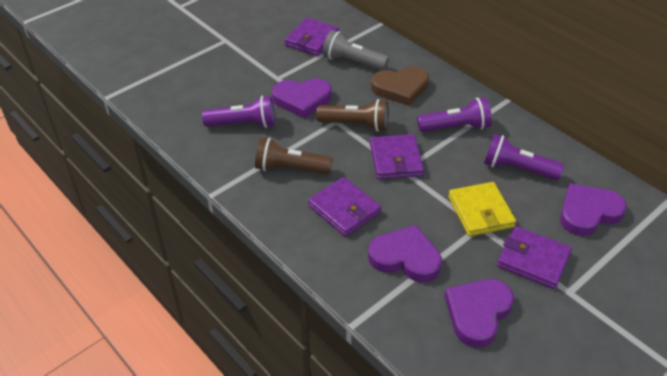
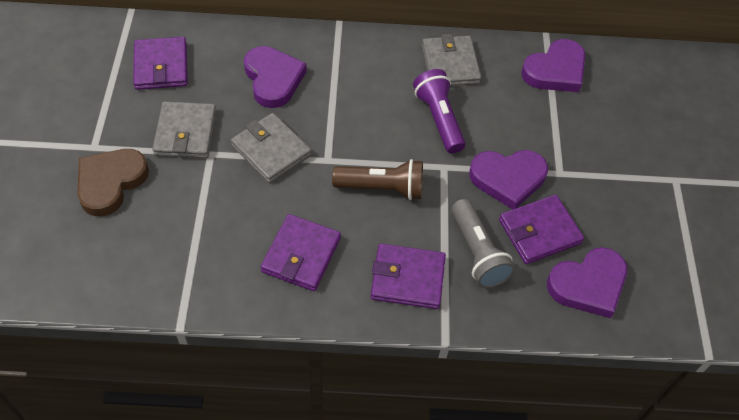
brown flashlight: [255,138,333,174] [316,99,388,132] = 2 -> [332,159,423,200] = 1
grey wallet: none = 0 -> [152,101,216,158] [231,113,311,183] [422,34,481,86] = 3
purple flashlight: [202,96,275,128] [417,97,492,132] [484,134,564,180] = 3 -> [413,69,465,154] = 1
yellow wallet: [448,182,516,236] = 1 -> none = 0

